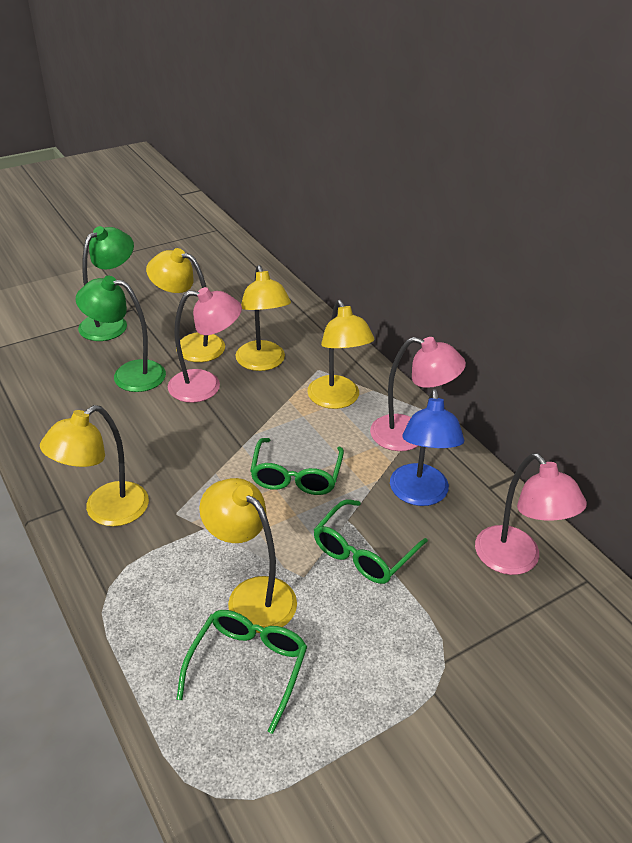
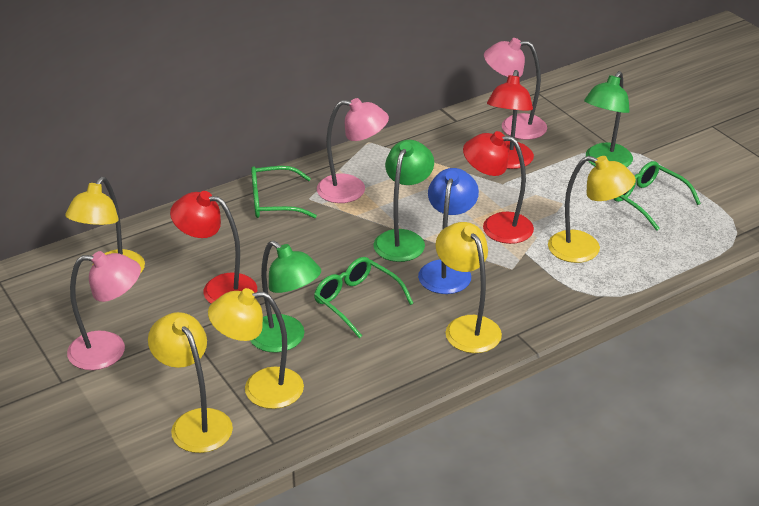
green lamp: [75,276,166,392] [78,226,134,341] = 2 -> [250,241,321,353] [374,140,434,262] [584,71,633,167] = 3
red lamp: none = 0 -> [170,191,257,304] [463,131,534,244] [487,70,534,169] = 3

